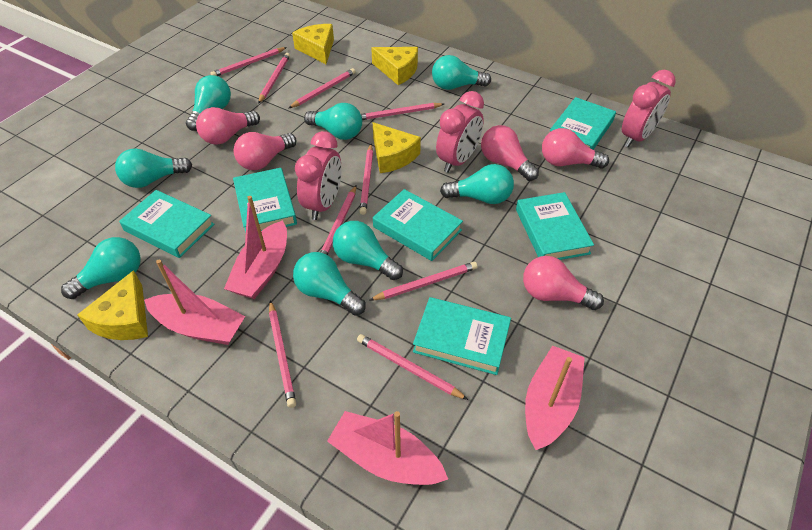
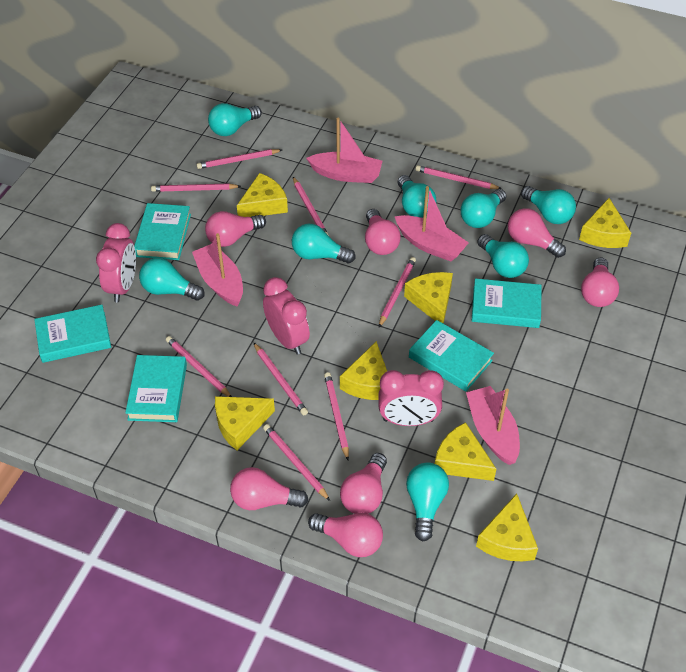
pink light bulb: [196,107,260,145] [234,132,296,170] [481,125,539,181] [523,256,604,310] [542,128,609,169] = 5 -> [205,211,266,247] [230,467,309,510] [308,513,383,557] [340,453,387,514] [365,209,401,255] [508,208,566,258] [581,257,619,307] = 7
turquoise book: [119,190,214,258] [233,168,297,233] [373,189,463,261] [413,297,511,375] [516,192,594,260] [550,97,616,150] = 6 -> [34,305,111,363] [125,355,187,422] [134,203,191,260] [409,320,494,391] [472,278,542,328] = 5
yellow cheese: [77,270,148,340] [292,24,334,64] [371,47,418,85] [373,122,421,173] = 4 -> [215,396,275,450] [237,173,288,217] [340,341,387,400] [404,272,453,324] [435,422,496,481] [476,493,538,562] [579,198,631,248] = 7

